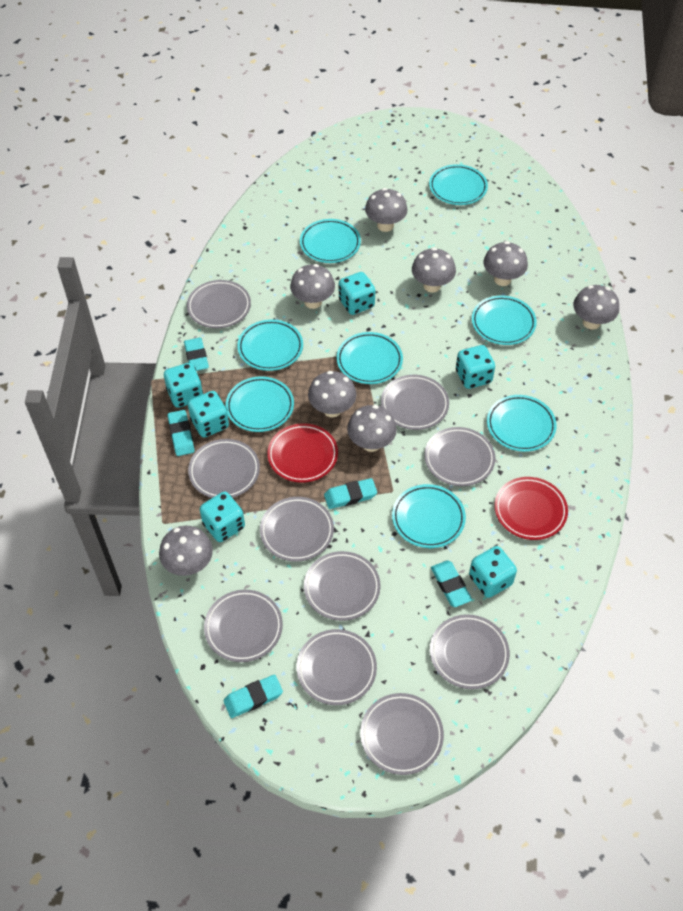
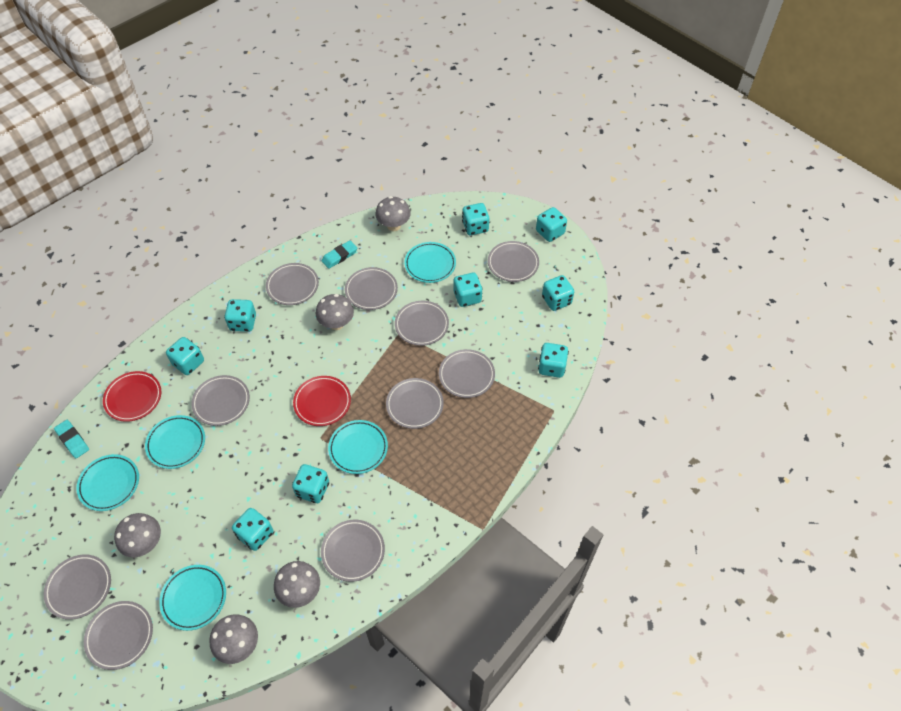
grey mushroom: [159,526,213,576] [290,264,335,309] [308,371,357,417] [347,405,397,452] [365,188,408,232] [412,248,456,293] [484,241,528,286] [573,285,619,330] = 8 -> [114,513,161,557] [209,615,258,664] [274,561,320,608] [316,294,354,330] [375,196,411,231] = 5
turquoise dice: [164,363,203,408] [188,391,229,437] [200,492,245,542] [339,272,375,315] [456,345,495,389] [469,546,517,598] = 6 -> [166,337,204,375] [224,299,256,332] [232,508,273,551] [292,464,329,503] [454,273,483,307] [462,203,489,235] [536,207,567,242] [538,343,569,378] [542,275,574,311] = 9
turquoise eraser: [167,410,195,456] [184,338,209,371] [224,675,283,718] [324,478,377,509] [431,561,472,607] = 5 -> [54,420,89,458] [322,240,357,269] = 2
turquoise plate: [226,376,294,432] [237,319,303,371] [300,219,361,263] [337,332,403,384] [392,484,466,548] [429,164,488,205] [472,295,537,345] [487,395,557,452] = 8 -> [77,454,139,511] [145,415,205,469] [159,565,226,631] [328,420,388,474] [404,242,456,283] = 5

